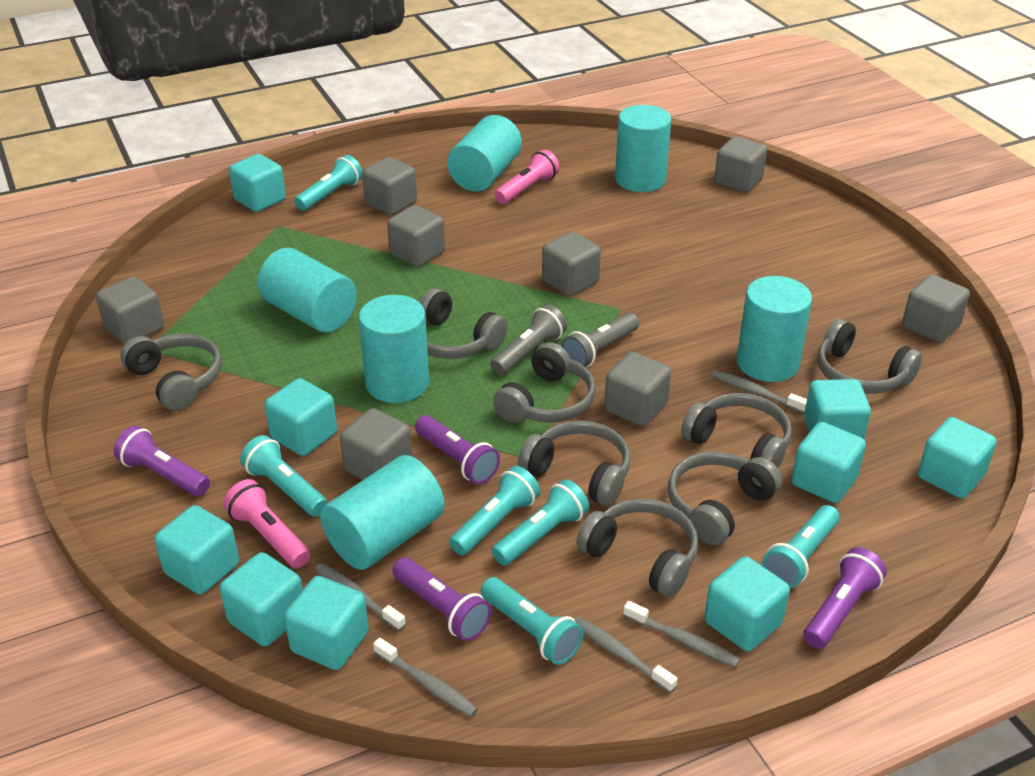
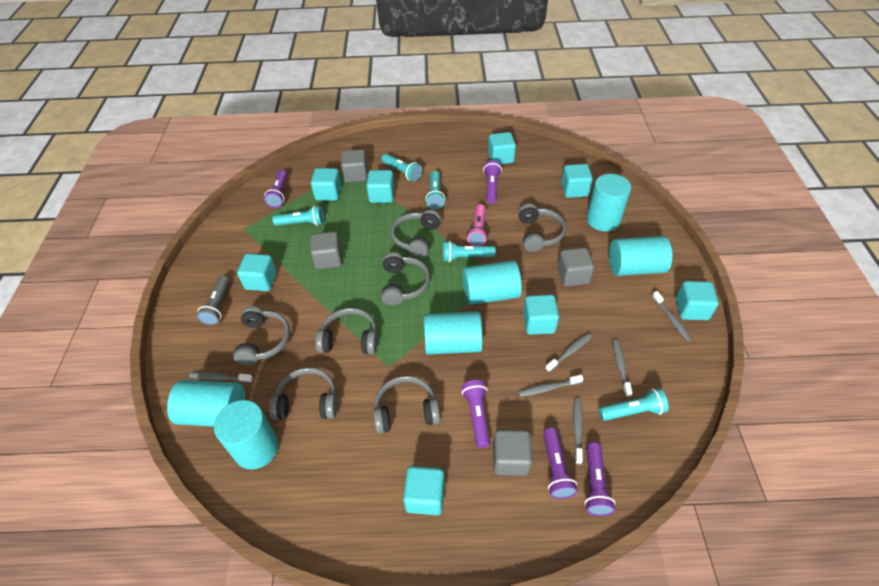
grey cube: [96,276,164,344] [340,408,412,480] [362,157,417,215] [387,205,445,267] [542,232,601,296] [604,352,671,427] [714,136,767,193] [902,274,970,343] = 8 -> [310,232,342,269] [341,149,368,182] [493,430,532,476] [557,248,594,287] = 4
grey flashlight: [490,304,567,375] [561,313,639,367] = 2 -> [196,276,230,326] = 1
grey headphones: [120,333,222,411] [420,288,508,359] [493,342,596,423] [518,420,631,506] [576,499,698,597] [668,451,782,545] [681,393,792,468] [817,319,922,394] = 8 -> [233,306,290,365] [269,367,338,421] [315,308,378,354] [373,376,440,434] [381,252,430,306] [391,210,441,258] [518,204,566,252] = 7
grey toothbrush: [315,563,406,631] [373,638,478,717] [574,616,678,693] [623,601,740,667] [712,371,807,413] = 5 -> [189,372,253,383] [518,375,583,397] [545,333,592,372] [573,398,583,464] [613,340,633,397] [652,291,692,342] = 6
pink flashlight: [223,479,310,568] [495,149,560,204] = 2 -> [467,204,488,246] = 1
purple flashlight: [114,426,210,496] [392,557,491,641] [415,415,500,484] [803,547,887,649] = 4 -> [264,170,287,208] [462,380,490,448] [483,160,502,204] [543,427,578,499] [585,442,615,516] = 5
turquoise cube: [154,505,239,594] [220,552,303,647] [229,154,286,212] [265,378,337,456] [284,576,369,670] [704,556,790,651] [791,422,866,503] [804,379,871,439] [918,417,996,498] = 9 -> [237,253,277,291] [311,168,341,201] [366,170,395,203] [403,466,445,515] [488,132,516,164] [523,295,559,335] [561,164,593,198] [676,281,719,320] = 8
turquoise flashlight: [240,435,328,517] [294,155,363,211] [449,466,540,555] [481,577,584,665] [492,479,589,566] [762,505,840,588] = 6 -> [272,205,324,226] [382,154,422,181] [426,171,445,209] [443,241,496,262] [599,388,669,421] = 5

